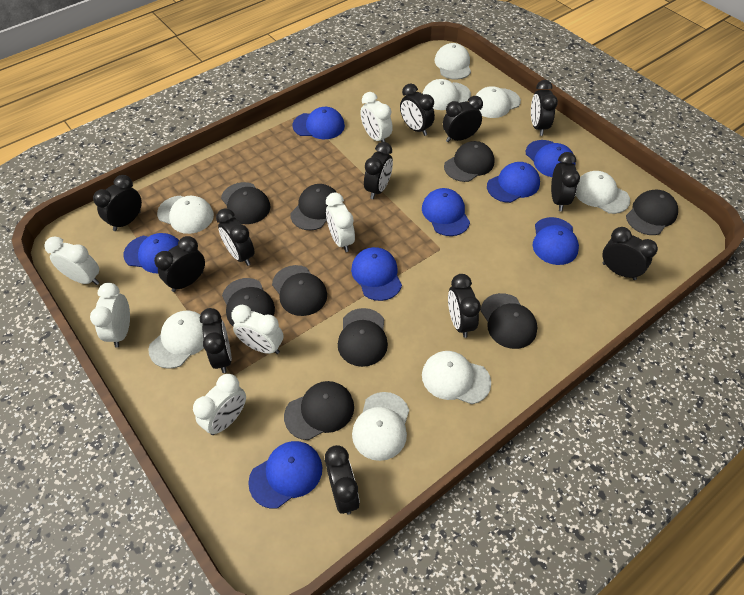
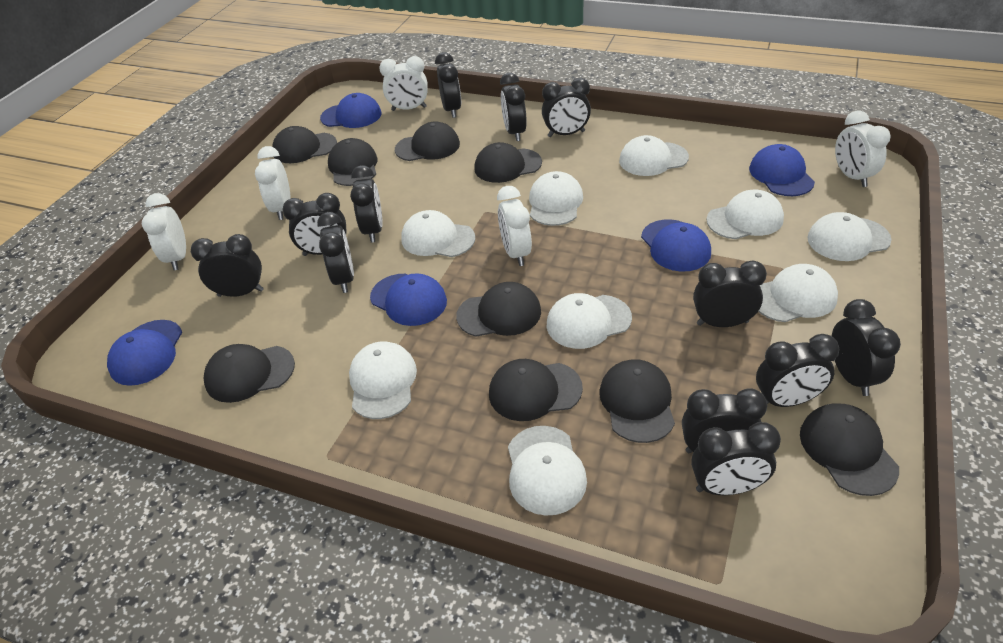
blue cap: [124,233,179,273] [248,441,322,509] [292,107,345,139] [351,247,402,301] [422,188,470,236] [487,162,540,203] [526,140,576,177] [533,217,579,265] = 8 -> [107,320,182,386] [320,93,381,128] [370,273,447,326] [641,219,711,272] [749,144,815,196] = 5
white cap: [148,311,204,369] [157,195,214,234] [352,392,409,461] [422,79,471,110] [422,351,491,404] [435,43,471,80] [475,86,521,118] [576,171,630,214] = 8 -> [349,341,417,419] [401,210,475,257] [508,426,587,516] [529,171,583,226] [547,293,632,349] [619,135,689,176] [706,190,784,239] [758,264,838,322] [807,212,892,261] = 9
white clock: [44,236,100,285] [90,283,130,348] [193,374,246,435] [231,305,283,354] [326,192,355,252] [360,92,393,142] = 6 -> [142,193,186,270] [255,146,291,220] [379,56,428,111] [497,186,532,266] [835,111,890,187] = 5

